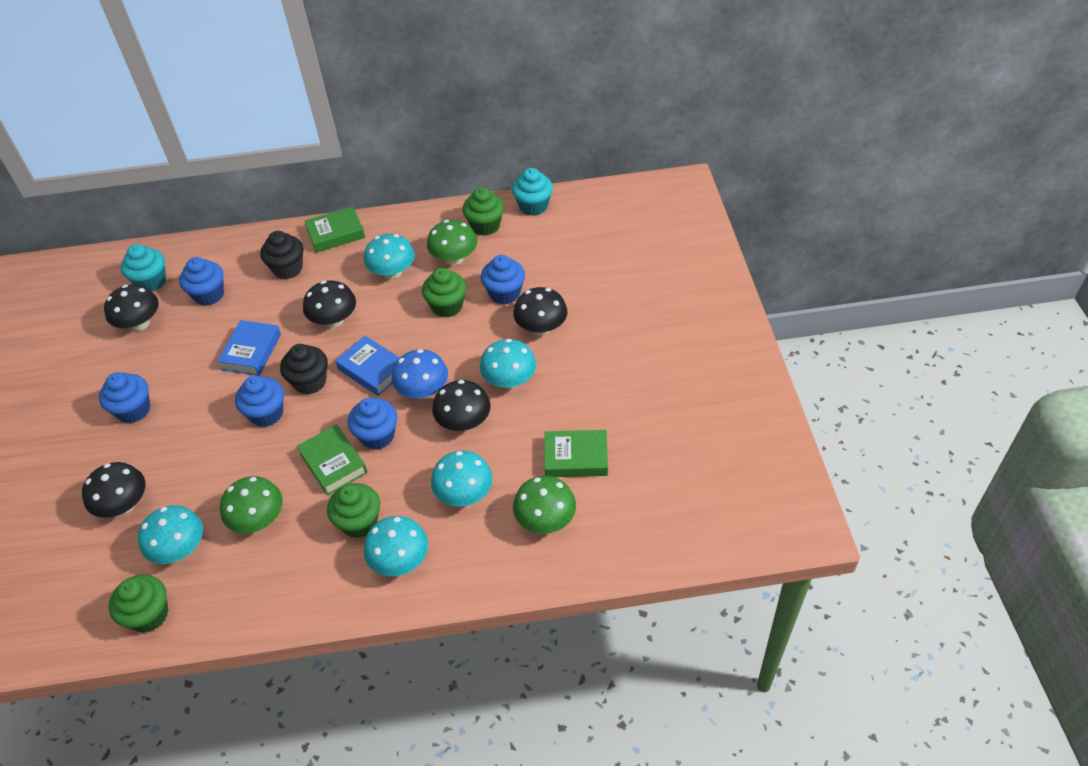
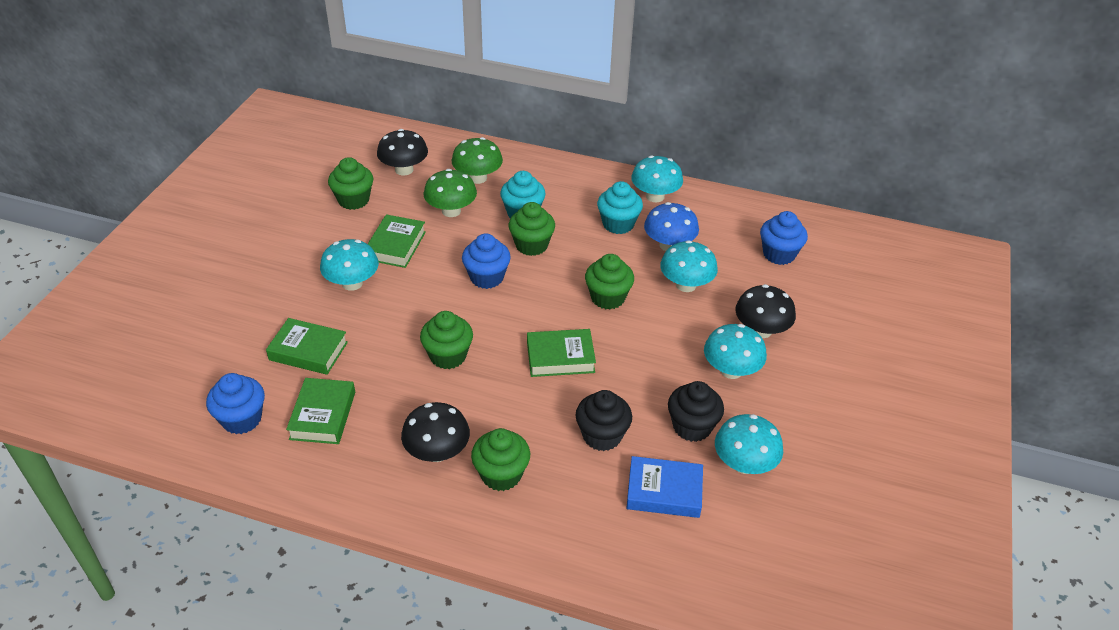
black mushroom: [82,462,145,518] [104,284,159,331] [303,280,356,328] [432,380,491,431] [513,287,567,335] = 5 -> [377,129,428,175] [401,402,470,462] [735,284,796,338] = 3
blue book: [217,320,281,376] [335,336,400,396] = 2 -> [626,456,703,518] = 1
blue cupcake: [99,372,150,423] [179,257,224,306] [235,376,284,427] [348,398,397,450] [481,255,525,305] = 5 -> [206,373,265,434] [462,233,511,289] [760,211,808,265] = 3
green book: [297,424,368,496] [305,206,365,253] [544,430,608,477] = 3 -> [266,318,348,375] [286,378,355,444] [368,214,426,268] [527,329,596,377] = 4
green cupcake: [109,574,168,633] [327,483,380,538] [422,268,467,318] [463,188,504,236] = 4 -> [328,157,373,210] [420,311,473,369] [471,428,530,491] [509,202,555,256] [585,254,634,310] = 5
green mushroom: [220,476,283,533] [427,220,477,265] [513,476,576,534] = 3 -> [423,169,477,217] [452,137,503,184] = 2

